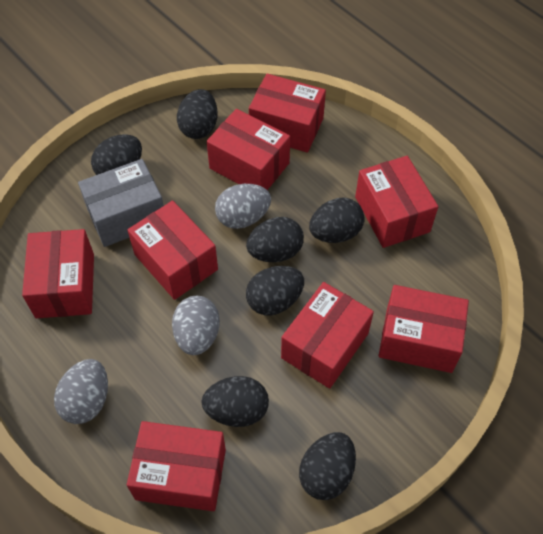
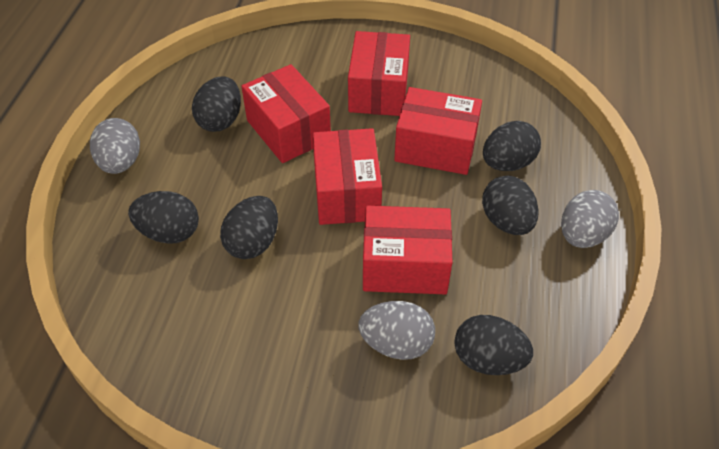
black egg: [91,134,142,175] [177,89,218,139] [201,376,269,427] [246,217,304,262] [246,266,304,315] [299,432,356,500] [309,197,365,243] = 7 -> [128,191,199,244] [192,76,241,132] [220,196,278,259] [454,315,533,375] [482,176,539,235] [483,121,541,171] = 6
grey box: [78,159,164,247] = 1 -> none = 0
red box: [22,229,94,318] [127,201,218,300] [127,421,226,511] [206,109,290,190] [249,74,326,153] [281,282,374,389] [355,156,438,248] [379,285,469,373] = 8 -> [241,64,331,163] [312,128,382,225] [348,31,410,116] [363,206,453,294] [394,87,482,175] = 5

